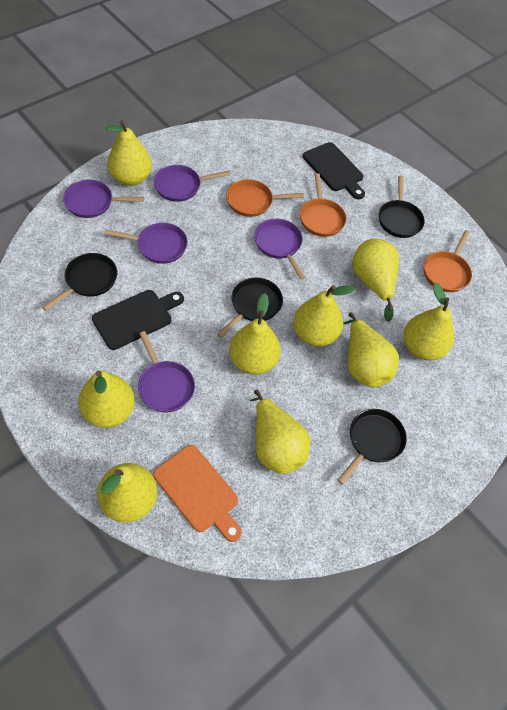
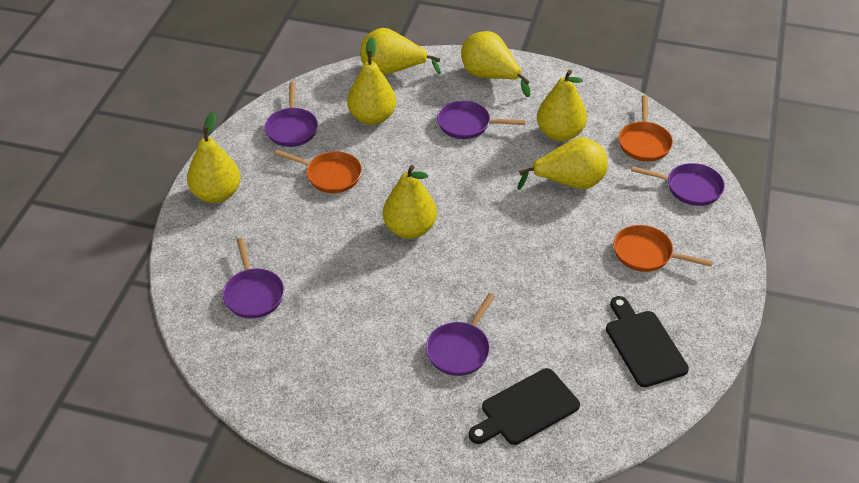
black pan: [42,253,117,311] [217,277,283,338] [338,409,407,485] [379,176,425,238] = 4 -> none = 0
orange cutting board: [153,445,242,542] = 1 -> none = 0
yellow pear: [78,371,135,428] [97,463,157,523] [106,120,152,186] [229,293,281,375] [250,390,311,474] [293,285,355,346] [343,312,399,387] [352,238,399,322] [404,283,454,360] = 9 -> [187,112,240,203] [347,37,396,125] [360,28,441,75] [383,165,437,239] [461,31,530,97] [518,137,608,190] [537,70,587,141] = 7

